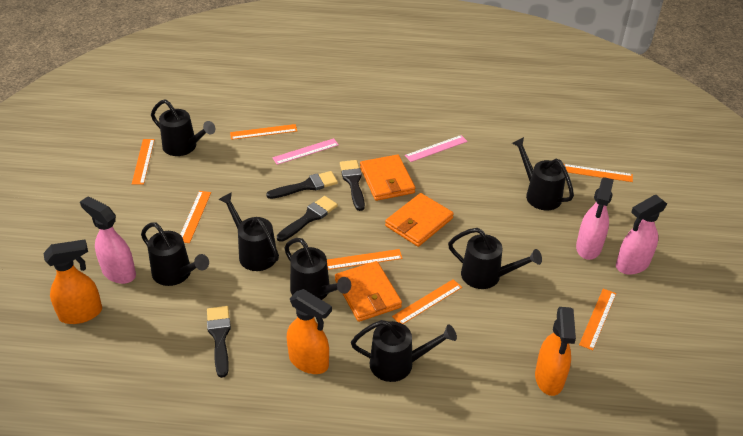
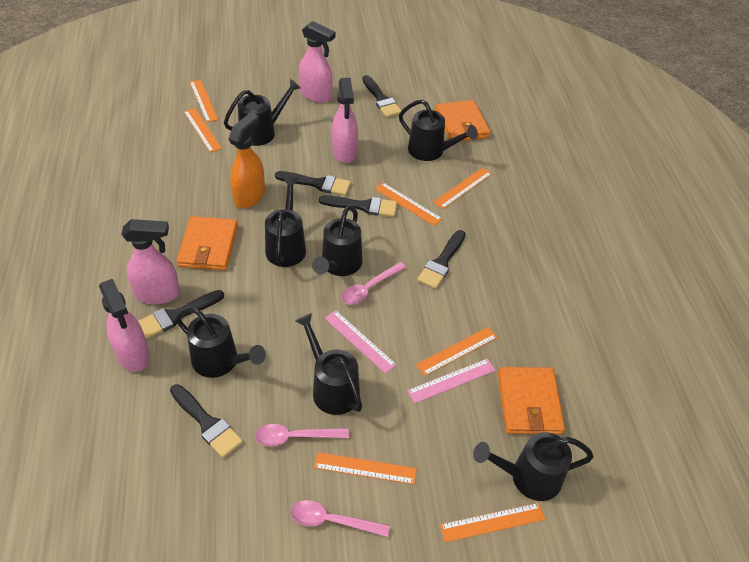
black brush: [207,306,231,378] [266,171,338,199] [277,196,338,242] [340,160,365,211] = 4 -> [138,290,224,339] [170,384,243,458] [275,171,351,196] [319,195,397,217] [362,75,401,118] [417,230,466,289] = 6
orange spray bottle: [44,240,102,324] [287,289,332,374] [535,307,576,396] = 3 -> [228,113,265,208] = 1
pink spoon: none = 0 -> [255,424,349,446] [290,500,390,537] [342,262,406,304] = 3
pink spray bottle: [80,196,136,284] [576,177,614,260] [616,195,667,275] = 3 -> [99,279,150,372] [121,219,180,304] [299,21,336,103] [332,78,358,163] = 4

